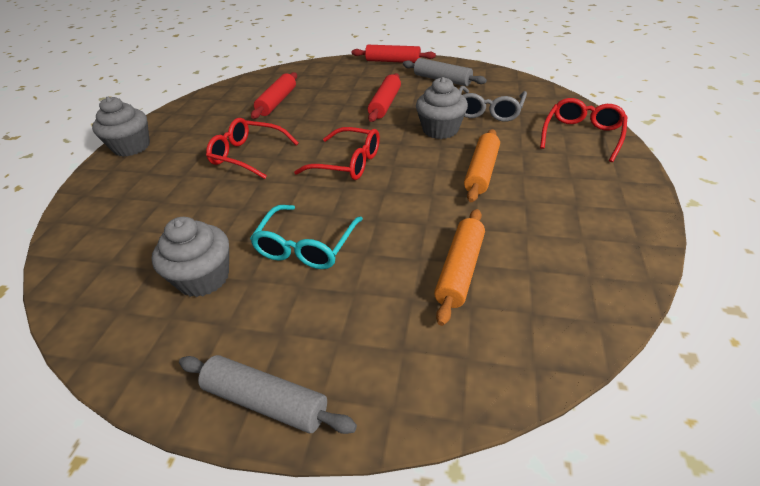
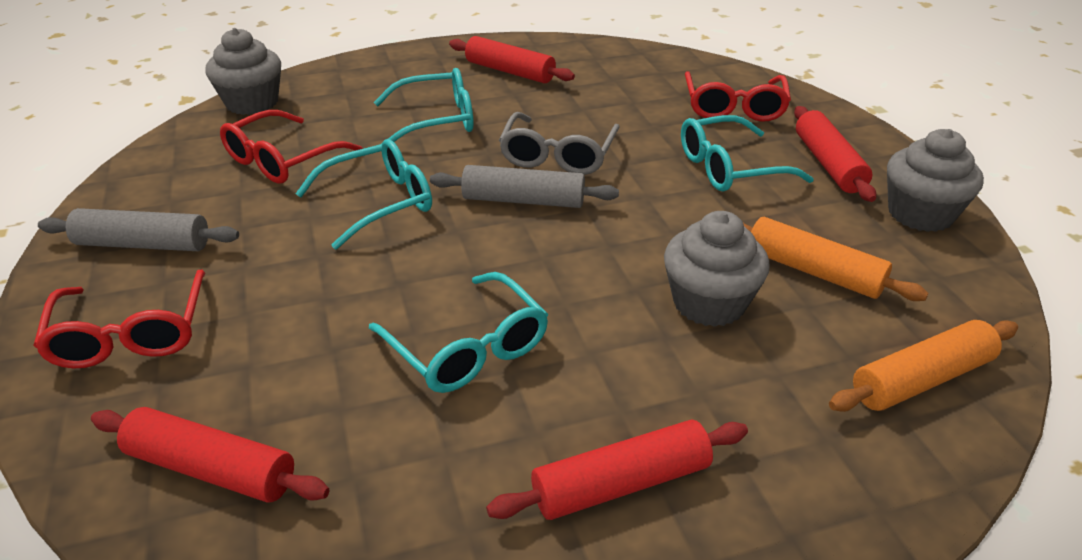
red rolling pin: [251,72,297,119] [352,45,436,63] [368,73,401,122] = 3 -> [91,407,329,502] [449,36,575,83] [486,420,748,520] [794,106,876,202] = 4
turquoise glasses: [250,205,363,269] = 1 -> [296,139,432,250] [369,272,548,393] [374,68,474,142] [681,115,814,192] = 4

